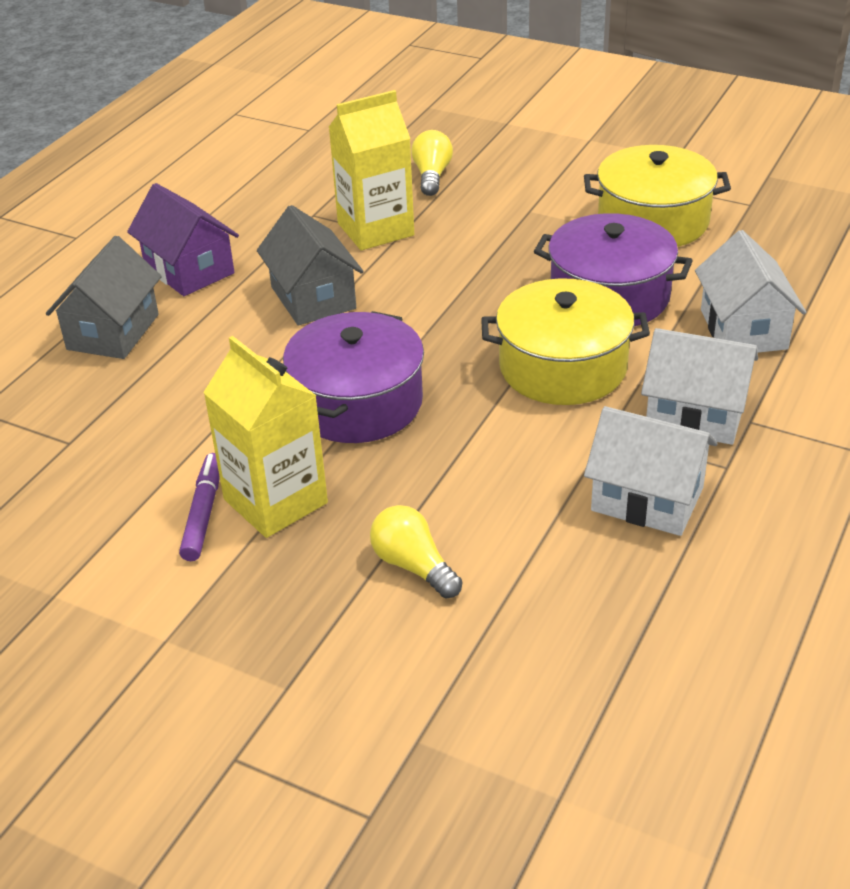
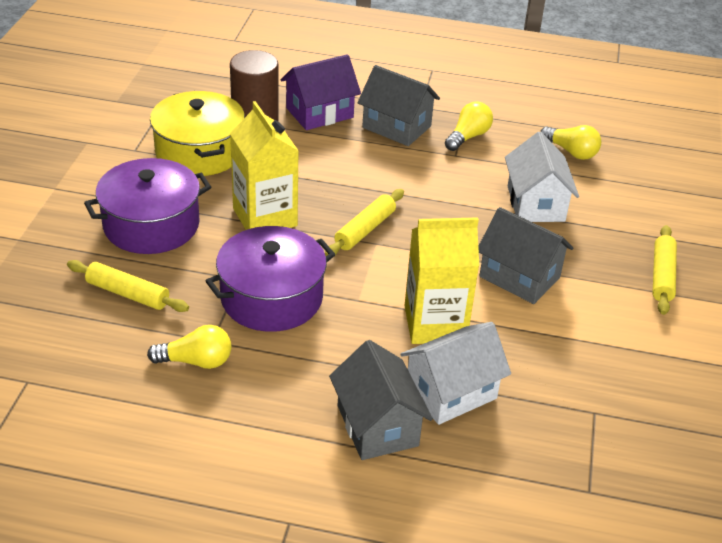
brown cylinder: none = 0 -> [230,50,279,122] = 1
grey house: [46,236,162,359] [257,205,364,326] = 2 -> [329,340,433,460] [358,65,440,146] [478,207,573,304] = 3
purple marker: [179,453,220,561] = 1 -> none = 0
white house: [584,406,718,536] [641,328,758,445] [695,230,806,353] = 3 -> [401,322,511,425] [505,132,579,222] = 2
yellow light bulb: [370,505,462,599] [411,130,453,196] = 2 -> [147,325,231,369] [445,102,493,151] [540,125,601,160] = 3
yellow pot: [481,278,650,405] [584,145,731,247] = 2 -> [150,91,245,176] = 1
yellow rolling pin: none = 0 -> [67,260,189,312] [325,189,404,256] [652,225,677,315] = 3

